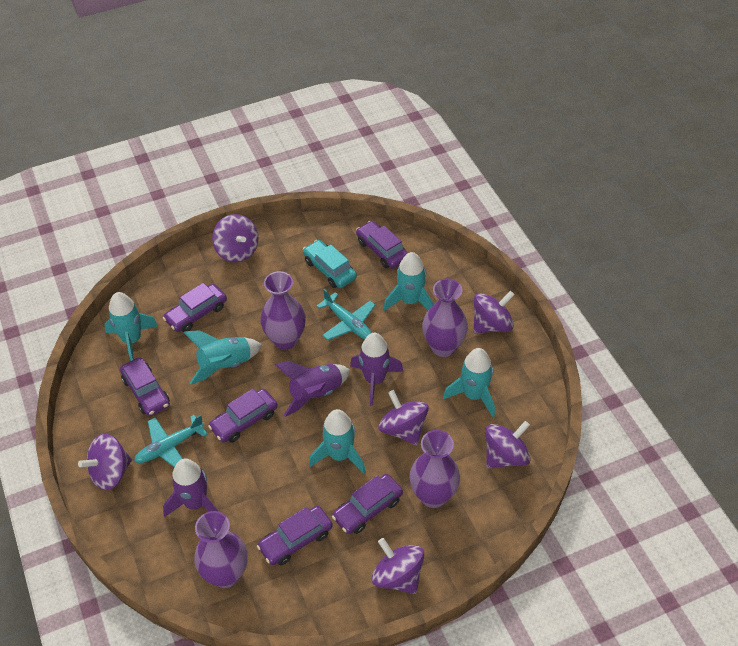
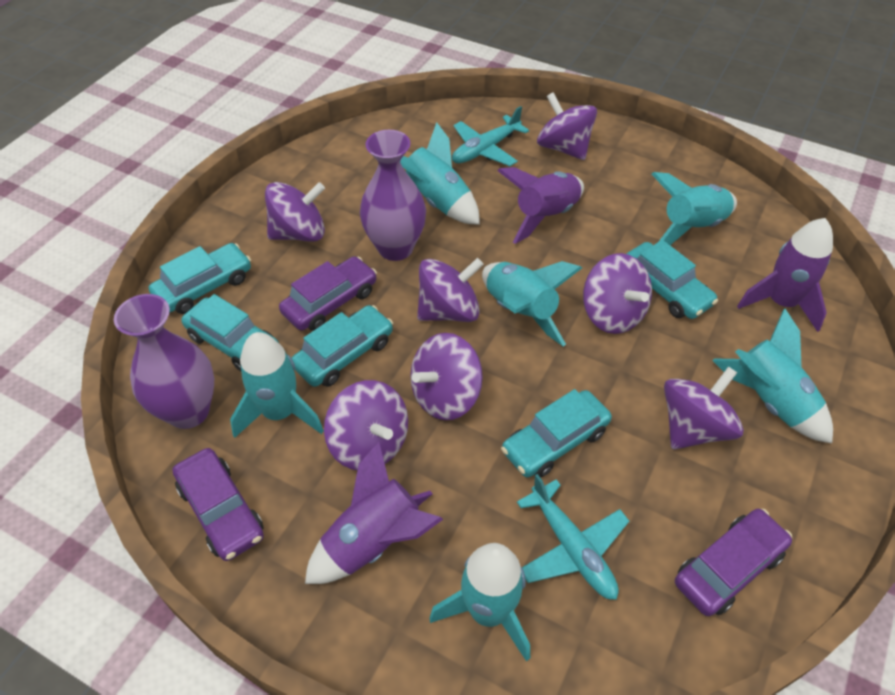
purple car: [120,357,170,416] [163,283,227,332] [208,388,278,443] [257,506,332,565] [332,474,403,534] [356,221,408,269] = 6 -> [172,448,264,561] [279,256,377,331] [675,509,792,616] = 3
purple spinning top: [78,434,132,490] [212,214,259,262] [372,538,424,594] [378,390,429,445] [473,291,515,333] [485,421,530,468] = 6 -> [265,182,325,242] [324,380,408,470] [410,333,483,420] [417,258,484,322] [537,92,597,160] [583,253,652,334] [664,366,744,449] = 7
purple vase: [194,511,248,588] [260,271,306,350] [409,430,460,508] [422,278,468,357] = 4 -> [114,294,214,429] [360,130,426,261] = 2
turquoise car: [303,240,357,288] = 1 -> [149,243,251,314] [181,294,279,371] [292,305,393,387] [501,389,612,478] [626,240,718,319] = 5
turquoise rocket: [104,292,158,361] [184,330,262,385] [309,409,366,474] [384,252,434,311] [443,348,495,417] = 5 -> [230,332,324,438] [400,122,480,225] [430,543,530,662] [482,261,582,346] [652,172,737,245] [712,308,833,443] = 6

